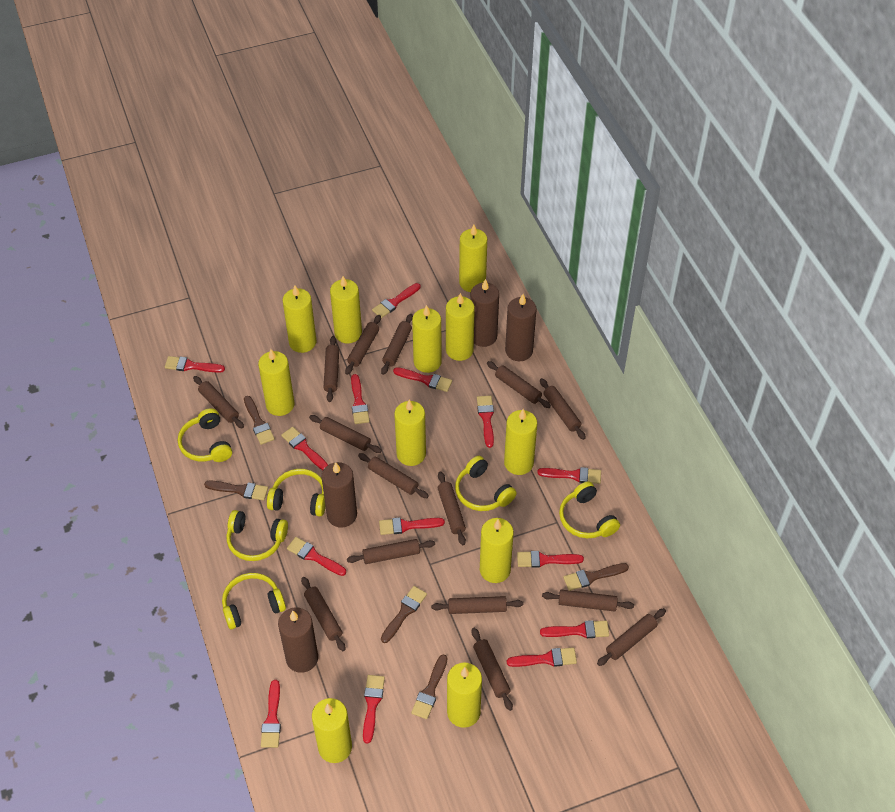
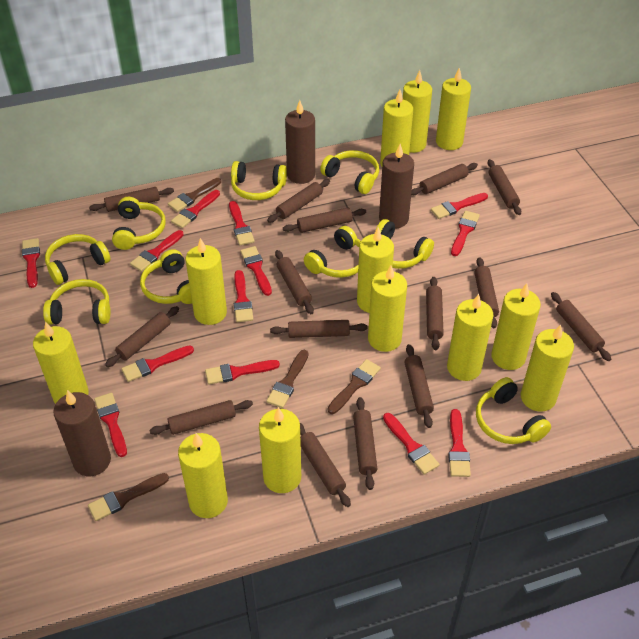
brown brush: [204,481,268,500] [244,396,275,445] [381,586,427,643] [411,654,448,719] [563,563,629,590] = 5 -> [88,473,169,521] [168,178,221,212] [266,350,309,408] [328,359,381,414] = 4
brown candle: [278,607,318,673] [321,462,357,528] [470,279,499,347] [505,294,537,361] = 4 -> [53,390,111,476] [285,100,315,184] [379,144,414,229] = 3
red brush: [165,356,225,373] [261,680,281,748] [281,427,328,470] [287,537,346,576] [351,374,370,424] [363,675,385,744] [372,283,421,318] [379,517,445,535] [393,367,452,392] [477,396,494,448] [507,648,577,667] [517,551,584,568] [537,467,601,484] [540,620,609,638] = 14 -> [22,238,40,288] [94,393,127,457] [121,345,194,382] [130,230,184,272] [171,190,220,228] [205,360,280,385] [229,201,255,245] [234,270,253,322] [240,246,272,296] [383,413,440,475] [431,193,488,219] [448,409,471,477] [451,211,480,256] = 13
yellow candle: [258,349,295,416] [282,285,317,353] [312,698,352,763] [330,276,362,344] [394,400,426,466] [412,305,442,373] [446,293,475,361] [447,663,482,728] [459,225,487,292] [480,518,514,583] [504,409,537,475] = 11 -> [33,322,89,404] [178,433,228,518] [185,238,227,325] [259,407,301,493] [357,227,394,313] [368,265,407,352] [380,90,413,166] [403,70,432,153] [436,67,471,150] [447,294,494,381] [491,283,541,370] [521,325,574,412] = 12
yellow headphones: [178,408,232,462] [222,573,286,629] [226,510,288,561] [267,469,326,516] [455,456,517,511] [559,481,620,538] = 6 -> [43,279,110,325] [45,234,110,285] [112,197,166,250] [140,249,192,304] [231,161,287,200] [304,226,361,278] [320,150,379,194] [376,219,434,269] [476,377,551,444] = 9

